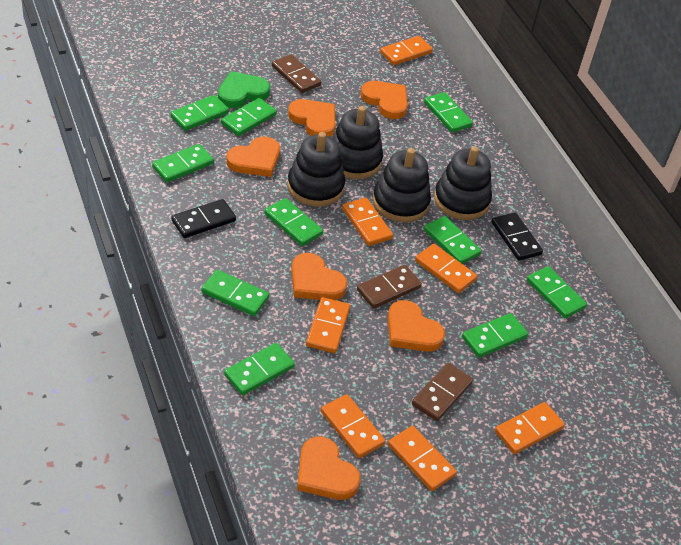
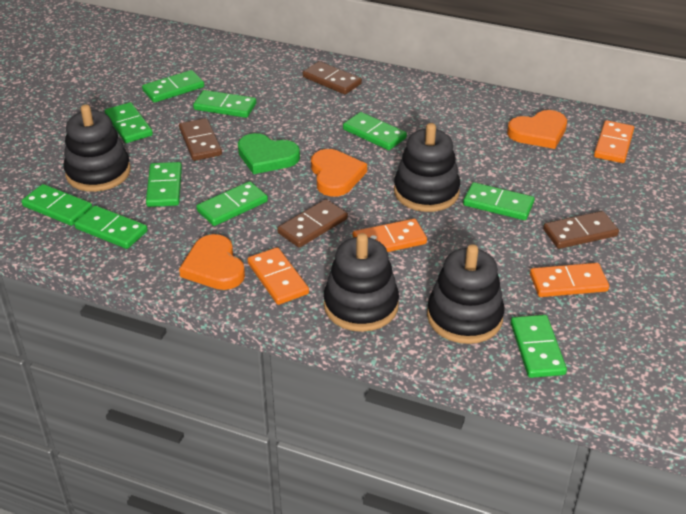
black domino: [171,199,236,238] [491,212,543,261] = 2 -> none = 0
brown domino: [272,54,321,93] [357,265,422,309] [412,363,473,421] = 3 -> [179,118,222,161] [277,199,348,248] [303,61,362,95] [543,211,619,249] = 4
orange domino: [306,297,350,353] [321,394,385,458] [342,198,393,246] [380,36,433,65] [388,426,457,491] [415,244,477,293] [495,402,565,454] = 7 -> [248,247,309,305] [353,219,427,252] [530,263,609,297] [594,120,634,163] = 4
orange heart: [226,136,280,177] [288,99,336,137] [291,253,347,300] [297,437,361,500] [360,81,408,119] [387,300,445,352] = 6 -> [179,234,245,290] [311,149,367,196] [507,110,567,149] = 3

